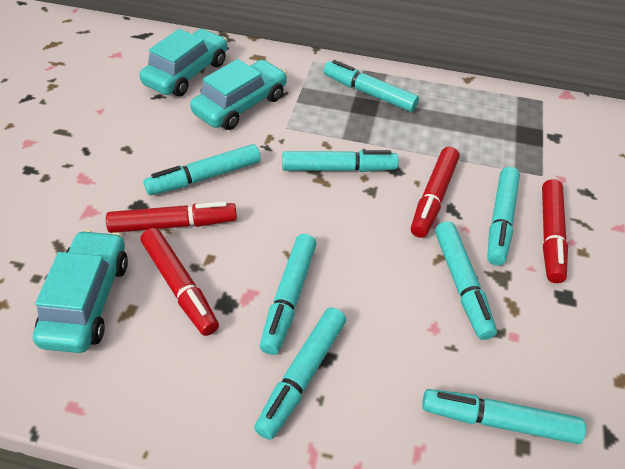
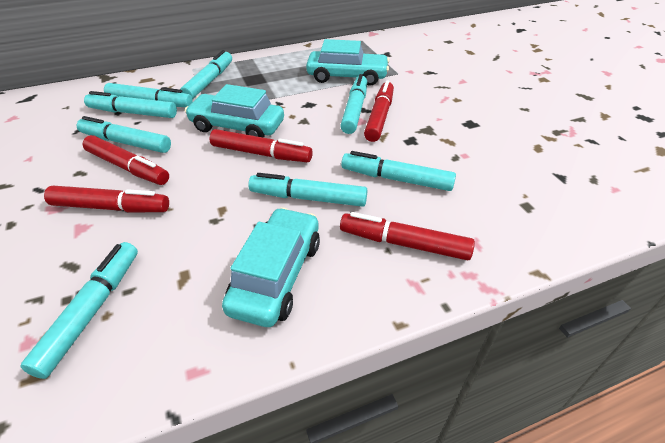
red marker: [106,202,237,233] [141,228,219,336] [411,147,459,238] [542,179,568,283] = 4 -> [44,186,169,212] [82,135,169,185] [210,129,313,162] [340,212,475,260] [364,80,394,142] = 5

